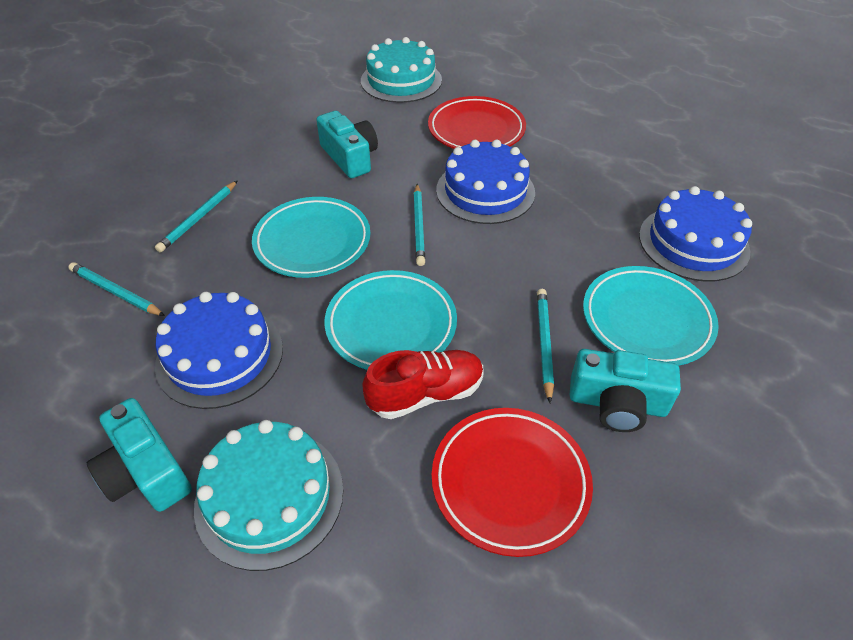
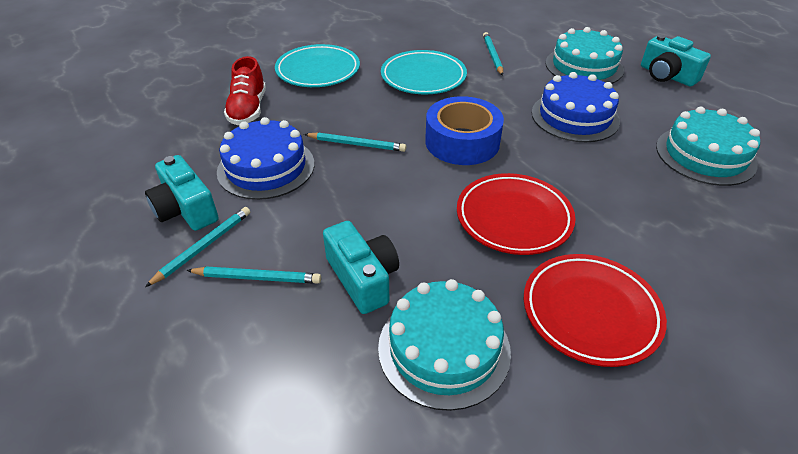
blue cake: [155,292,283,409] [436,140,535,224] [639,186,752,282] = 3 -> [217,117,314,200] [531,72,620,142] = 2
blue tape: none = 0 -> [425,96,504,165] = 1
turquoise cake: [194,420,343,571] [361,37,442,103] = 2 -> [378,279,511,411] [545,27,624,84] [656,107,760,186] = 3
turquoise plate: [252,197,371,278] [324,270,457,370] [583,266,719,366] = 3 -> [275,44,360,87] [381,50,467,95] = 2

